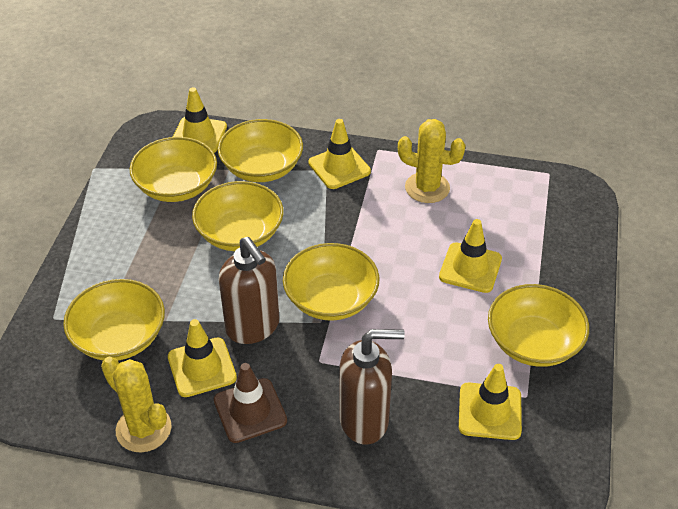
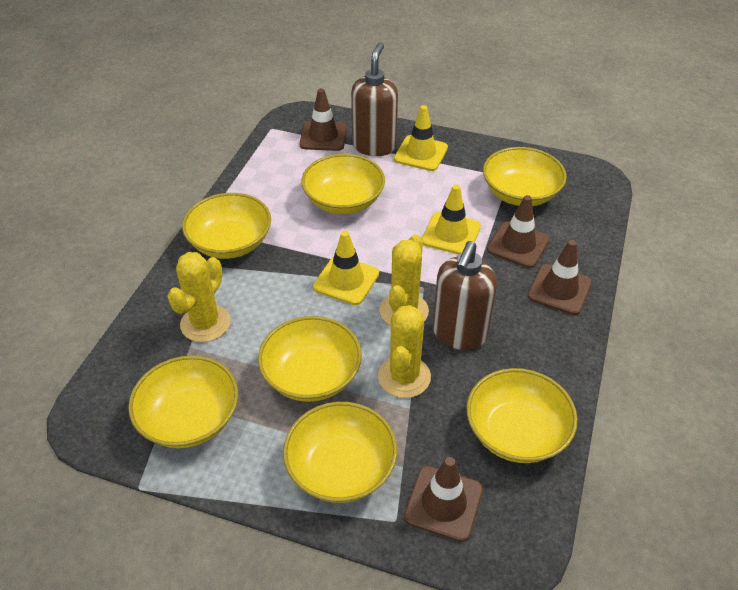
brown traffic cone: [214,363,287,443] = 1 -> [299,88,347,151] [404,457,483,542] [487,195,550,268] [528,240,592,315] = 4
yellow bowl: [63,279,165,360] [130,137,217,202] [192,181,283,251] [218,119,303,182] [283,243,379,321] [488,284,589,367] = 6 -> [128,356,238,448] [182,193,271,259] [258,316,362,402] [283,402,397,503] [301,154,385,214] [466,368,578,463] [483,147,567,206] = 7
yellow cactus: [101,357,172,452] [398,119,466,203] = 2 -> [167,252,230,342] [378,305,431,398] [380,234,429,326] = 3
yellow traffic cone: [168,319,237,397] [173,87,227,153] [308,119,371,189] [439,219,502,293] [459,364,522,440] = 5 -> [313,231,379,305] [394,105,448,171] [422,184,481,255] = 3

